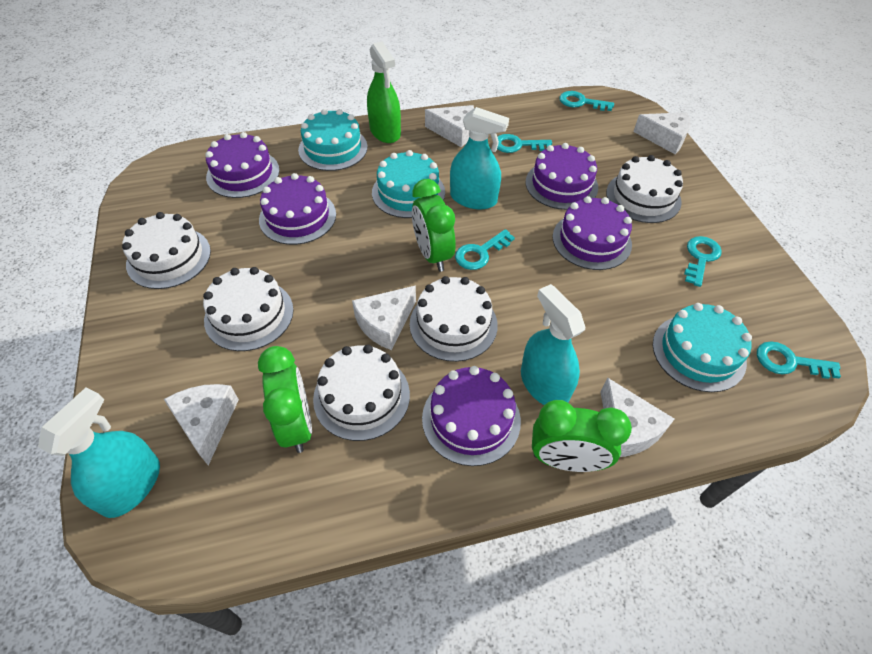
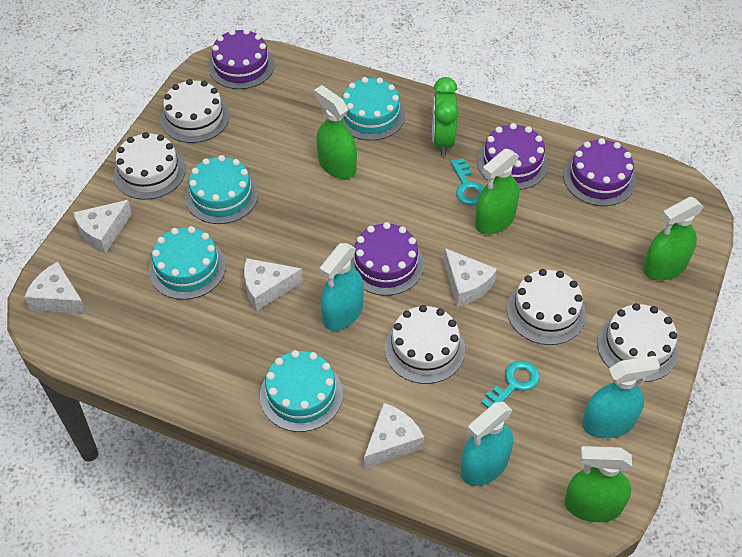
green clock: [258,346,312,453] [412,179,455,272] [532,400,632,472] = 3 -> [432,77,459,156] = 1
green spray bottle: [367,41,401,143] = 1 -> [314,85,357,179] [475,149,519,234] [564,446,632,522] [643,197,704,280] = 4
purple cake: [205,132,280,198] [259,173,336,245] [422,366,521,466] [526,143,598,210] [552,196,632,270] = 5 -> [208,29,274,89] [351,222,424,296] [477,123,548,190] [563,138,636,206] = 4
turquoise cake: [298,109,368,171] [372,150,445,218] [653,303,752,392] = 3 -> [149,226,226,300] [185,155,258,224] [260,350,343,432] [342,77,405,141] = 4
turquoise key: [455,229,515,270] [497,134,552,153] [559,91,614,111] [684,236,722,287] [757,341,841,379] = 5 -> [450,158,484,205] [481,360,540,409] = 2

